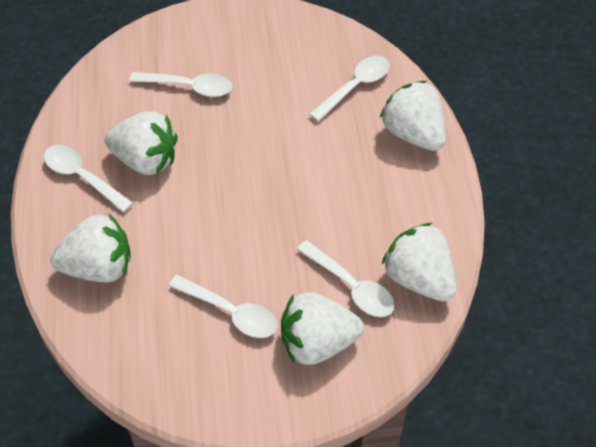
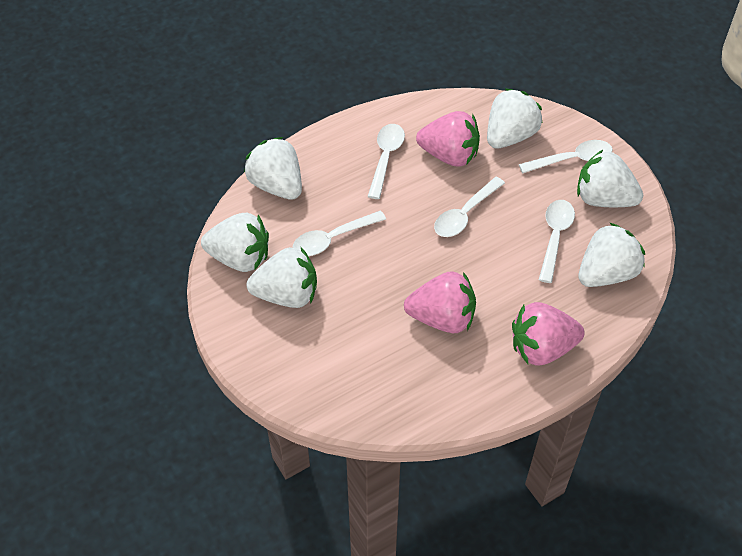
pink strawberry: none = 0 -> [404,271,476,333] [416,111,480,166] [512,302,585,366] = 3
white strawberry: [50,213,131,282] [105,111,178,175] [281,292,364,365] [380,81,446,151] [382,223,457,302] = 5 -> [201,213,269,272] [244,137,302,200] [247,247,317,308] [487,88,542,148] [577,149,643,207] [578,223,645,287] = 6

